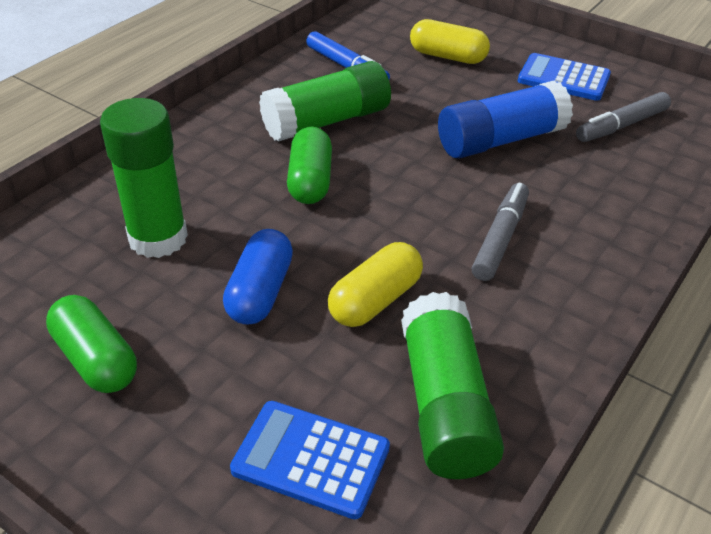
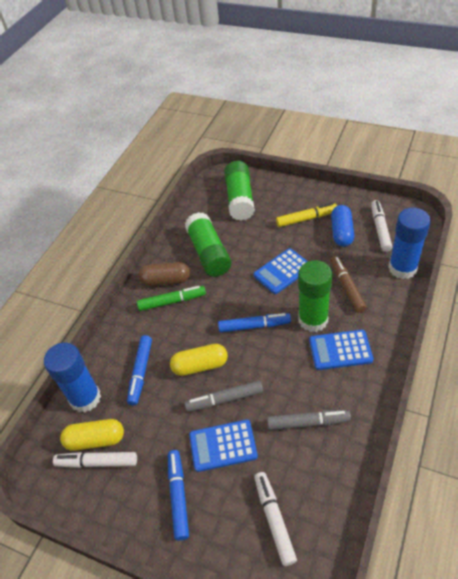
blue calculator: [230,401,390,519] [518,53,611,101] = 2 -> [189,420,258,472] [253,248,308,294] [309,330,373,370] = 3
blue glue stick: [438,80,573,159] = 1 -> [44,342,101,413] [388,208,431,279] = 2
blue marker: [306,31,390,79] = 1 -> [127,335,152,406] [168,450,189,541] [218,313,291,332] = 3
brown capsule: none = 0 -> [138,262,190,286] = 1
brown marker: none = 0 -> [330,256,367,313] = 1
green capsule: [46,295,137,393] [287,127,332,204] = 2 -> none = 0
green marker: none = 0 -> [137,286,206,311] = 1
white marker: none = 0 -> [53,452,137,468] [254,472,297,566] [371,200,392,252] = 3
yellow marker: none = 0 -> [276,203,337,227] = 1

